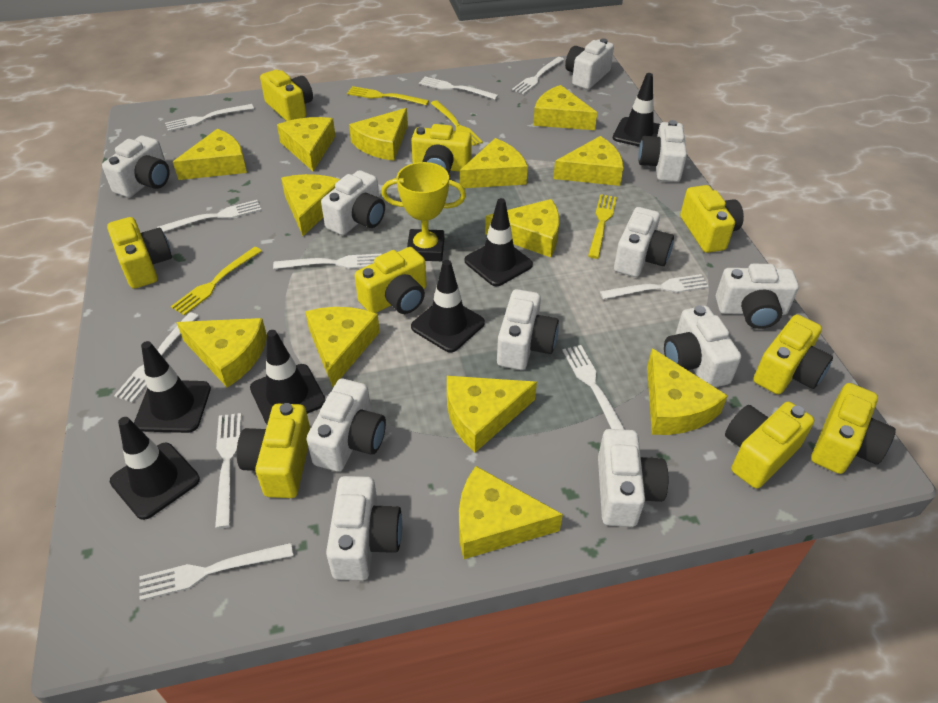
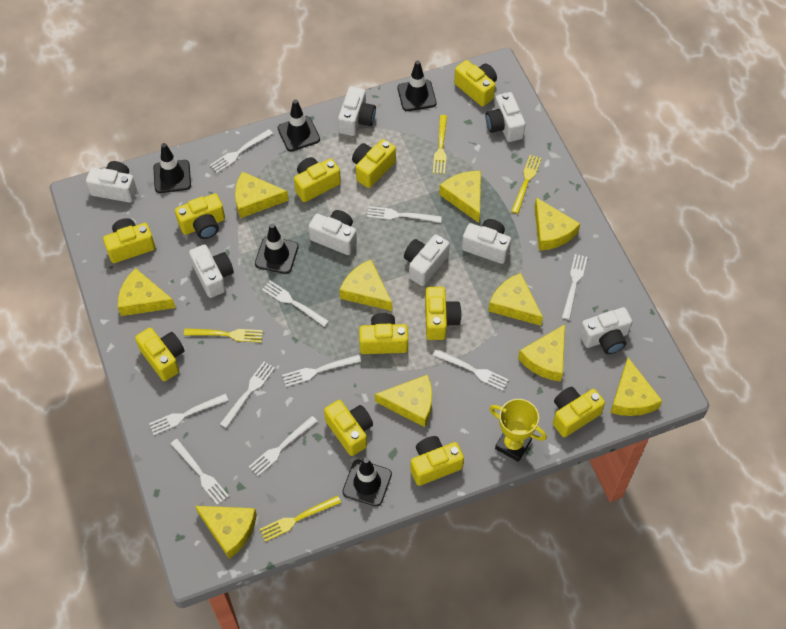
black traffic cone: [110,417,200,520] [134,341,211,433] [250,330,325,424] [411,260,485,352] [465,198,533,286] [613,73,660,147] = 6 -> [153,143,191,193] [255,223,299,274] [278,99,320,151] [343,457,392,507] [398,61,436,111] = 5
white camera: [102,135,169,198] [306,379,386,472] [321,170,385,235] [326,476,402,581] [497,289,559,370] [565,38,614,90] [598,429,668,527] [614,207,674,277] [638,120,687,182] [664,306,741,387] [716,264,799,329] = 11 -> [86,161,137,203] [189,244,234,298] [308,210,357,255] [338,86,376,136] [404,234,450,286] [462,219,511,264] [486,92,525,142] [579,307,632,354] = 8
yellow camera: [107,217,172,289] [237,403,310,498] [260,70,313,121] [355,247,427,314] [411,124,472,174] [680,185,744,253] [725,402,814,489] [753,314,833,394] [811,383,896,474] = 9 -> [103,218,155,263] [135,328,184,381] [175,193,225,239] [294,157,341,202] [324,400,373,456] [352,139,396,188] [359,313,408,354] [410,436,464,486] [425,287,461,340] [454,60,497,106] [553,387,605,437] = 11
yellow cheese: [173,129,247,180] [176,318,267,388] [277,117,335,171] [281,174,340,236] [305,307,380,387] [349,108,408,161] [447,376,537,452] [459,466,563,559] [460,138,528,188] [485,199,559,258] [533,85,597,130] [553,136,623,186] [647,348,728,435] = 13 -> [118,268,176,316] [195,506,257,559] [235,172,289,218] [339,260,392,311] [375,375,432,427] [439,171,481,223] [488,273,543,326] [518,324,565,382] [534,197,580,251] [610,358,662,416] = 10

